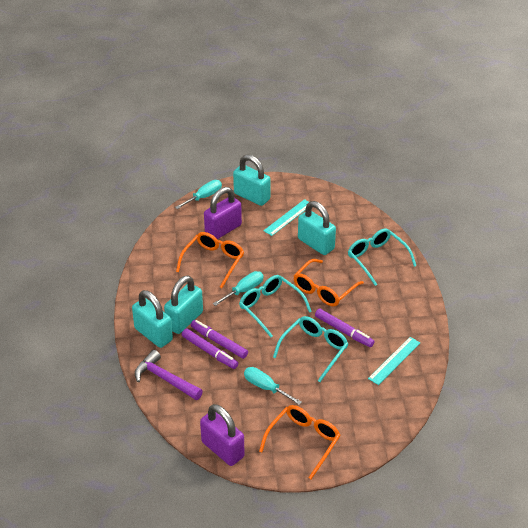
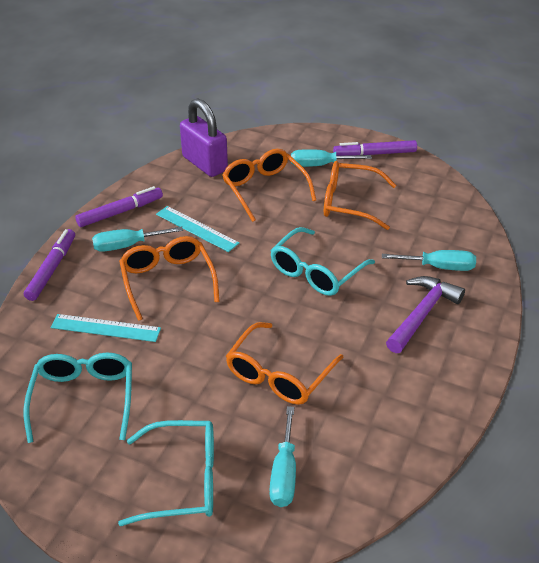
orange glasses: [176,232,244,288] [259,405,341,479] [294,259,364,307] = 3 -> [119,236,219,321] [223,149,316,222] [226,322,344,405] [324,161,397,230] = 4
purple padlock: [200,404,245,466] [204,187,242,239] = 2 -> [180,98,228,177] = 1
turquoise padlock: [132,290,173,348] [164,275,203,334] [233,154,270,206] [298,201,336,255] = 4 -> none = 0
turquoise screwdriver: [175,180,222,209] [213,271,264,306] [244,367,302,405] = 3 -> [92,227,183,252] [270,406,296,507] [291,149,372,167] [382,250,476,271] = 4

